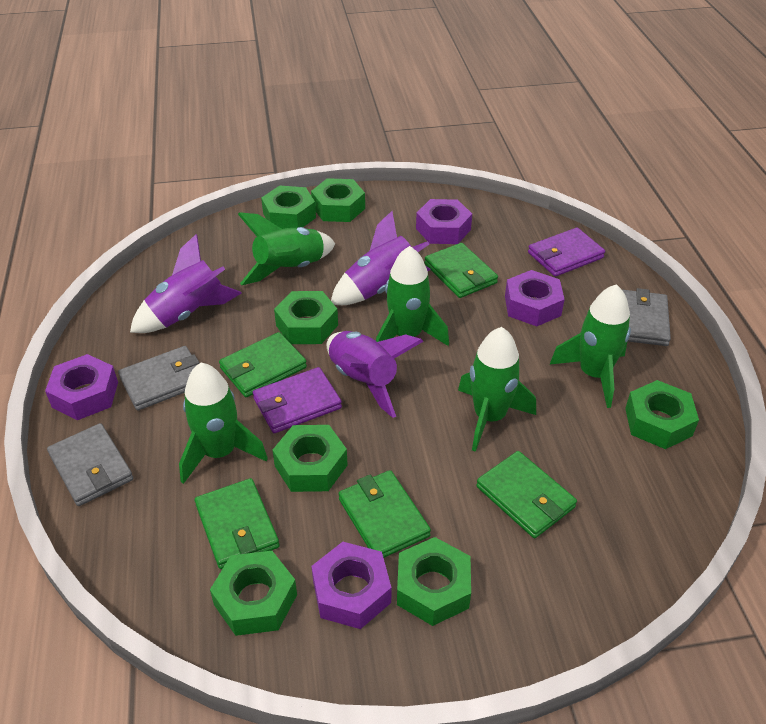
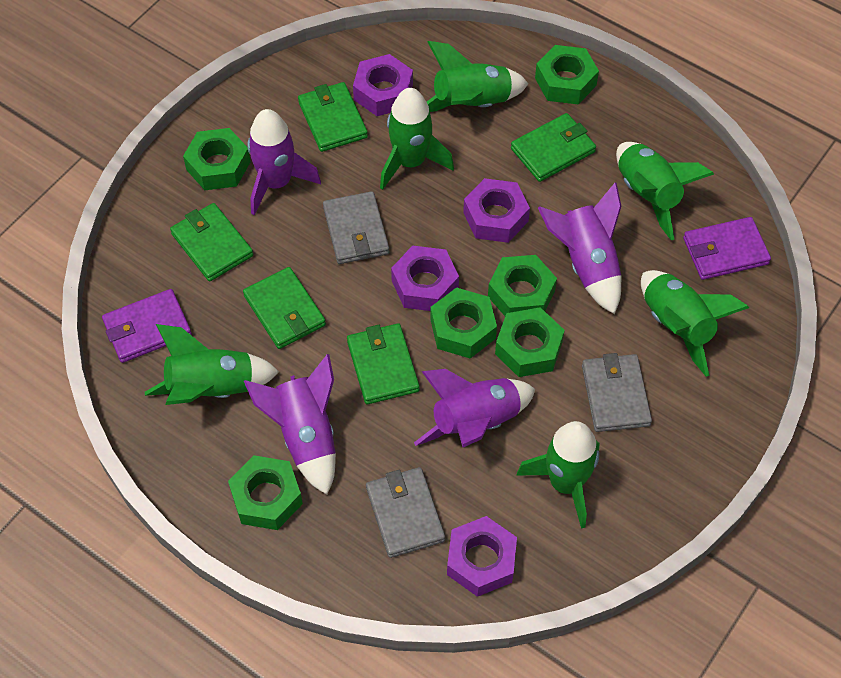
green nut: [210,551,297,636] [261,186,316,229] [273,425,348,492] [274,291,338,344] [311,178,365,222] [397,537,471,626] [625,380,699,449] = 7 -> [183,128,250,190] [228,455,303,530] [430,287,497,358] [488,255,557,316] [495,307,565,377] [535,45,599,105] = 6
green rocket: [179,363,268,484] [238,212,335,285] [376,246,449,346] [458,327,536,452] [549,284,631,408] = 5 -> [145,324,279,405] [380,88,454,190] [427,41,528,112] [516,421,600,529] [616,142,714,240] [641,270,749,377] = 6
purple rocket: [130,234,242,333] [326,331,423,418] [331,211,431,305] = 3 -> [244,354,336,495] [247,109,321,215] [414,369,535,447] [538,182,621,314] = 4

